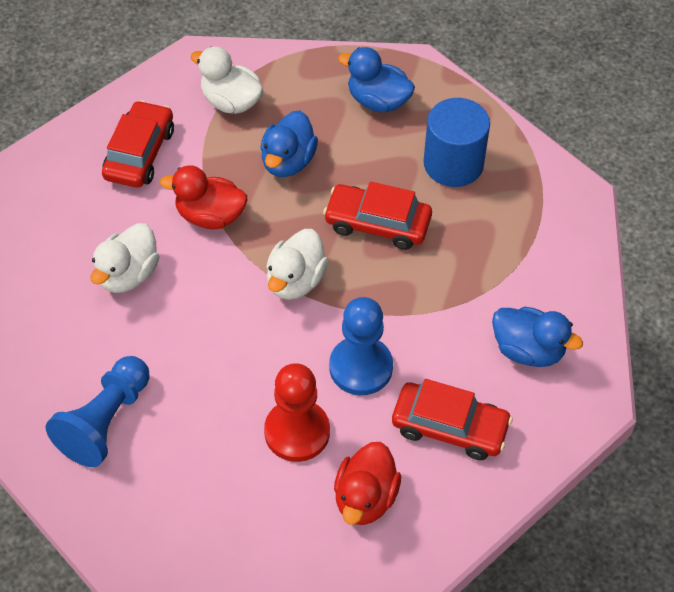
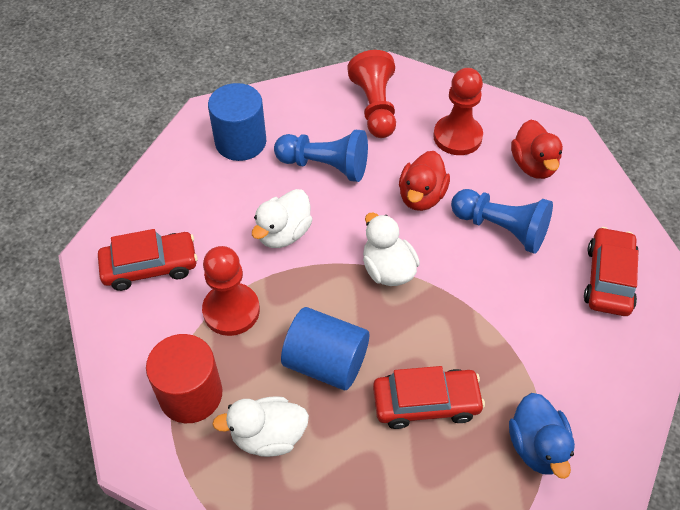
blue cylinder: [423,98,490,187] = 1 -> [208,83,266,161] [281,307,369,390] = 2
blue duck: [260,111,318,177] [338,47,415,112] [492,307,583,367] = 3 -> [509,393,575,479] = 1
red cylinder: none = 0 -> [146,334,222,423] = 1
red pawn: [264,363,330,462] = 1 -> [202,246,260,336] [347,50,396,138] [433,68,483,155] = 3

